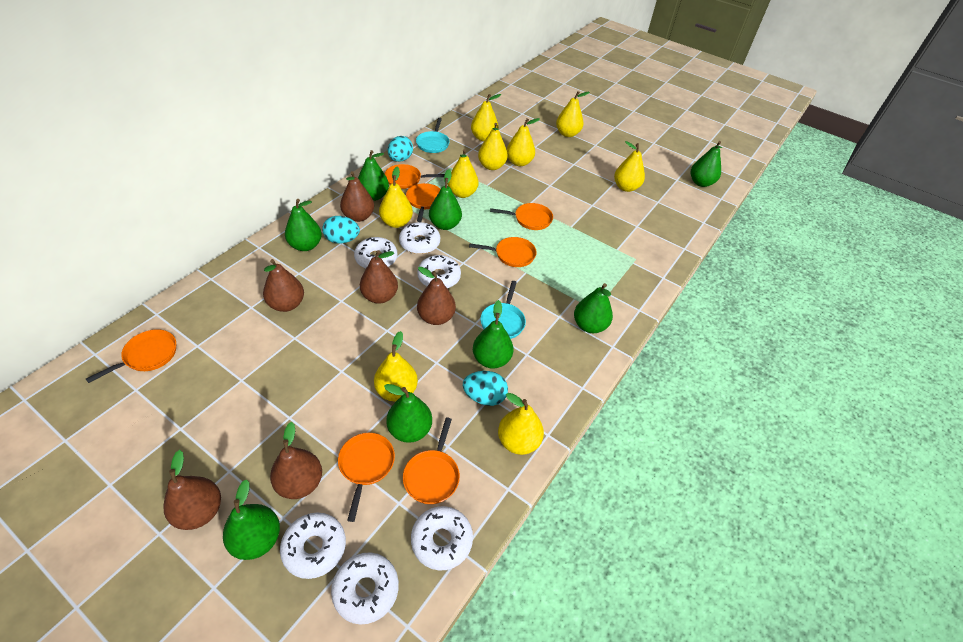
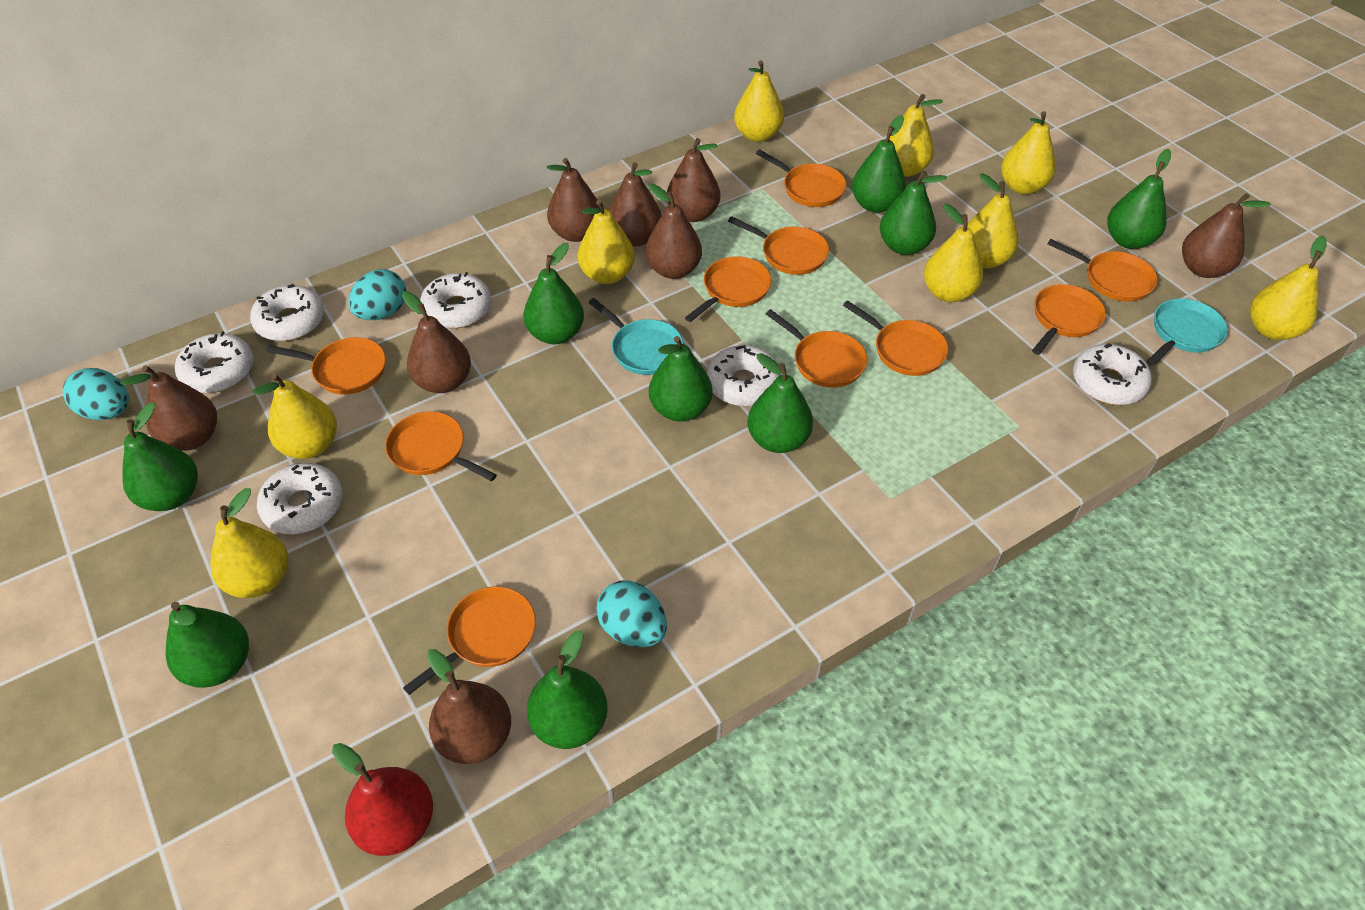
brown pear: [163,450,221,530] [263,259,304,312] [270,422,322,499] [340,171,374,222] [360,250,398,304] [417,267,456,325] = 6 -> [121,365,217,451] [402,291,471,393] [427,649,511,764] [547,158,600,242] [609,162,662,246] [646,184,702,279] [667,138,720,222] [1182,193,1271,278] = 8
green pear: [223,479,280,560] [285,199,322,251] [358,150,389,201] [384,384,432,443] [429,170,462,230] [473,300,513,369] [574,283,613,333] [691,141,722,187] = 8 -> [122,402,198,511] [165,602,249,688] [524,243,584,344] [527,630,608,749] [649,336,712,422] [747,353,813,453] [852,115,906,213] [880,170,947,255] [1107,149,1171,249] = 9
orange pan: [86,329,176,383] [338,433,395,522] [384,164,445,189] [403,417,460,504] [406,183,440,222] [469,237,537,267] [490,203,553,230] = 7 -> [266,337,386,395] [385,411,497,481] [403,586,536,695] [685,256,772,322] [728,216,829,275] [756,149,846,207] [766,309,867,388] [843,300,948,376] [1032,284,1106,355] [1047,239,1158,302] = 10
red pear: none = 0 -> [332,743,433,856] = 1

